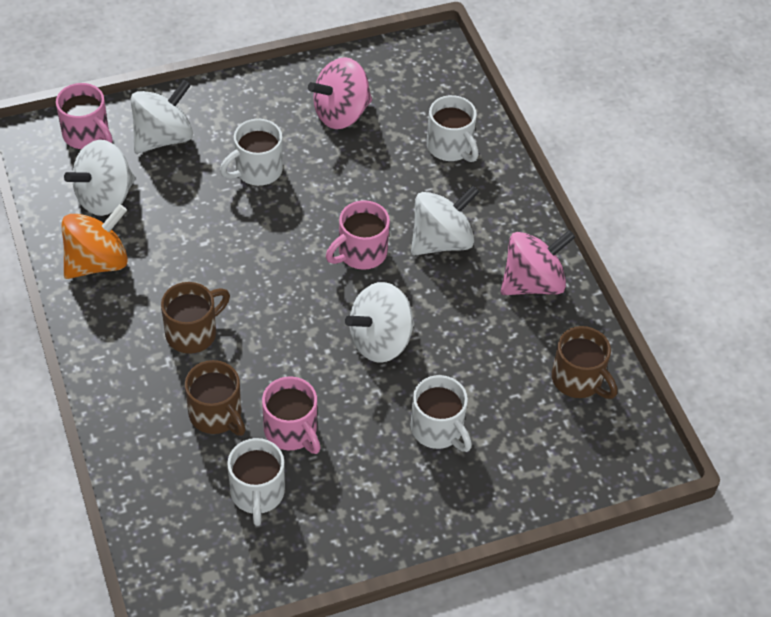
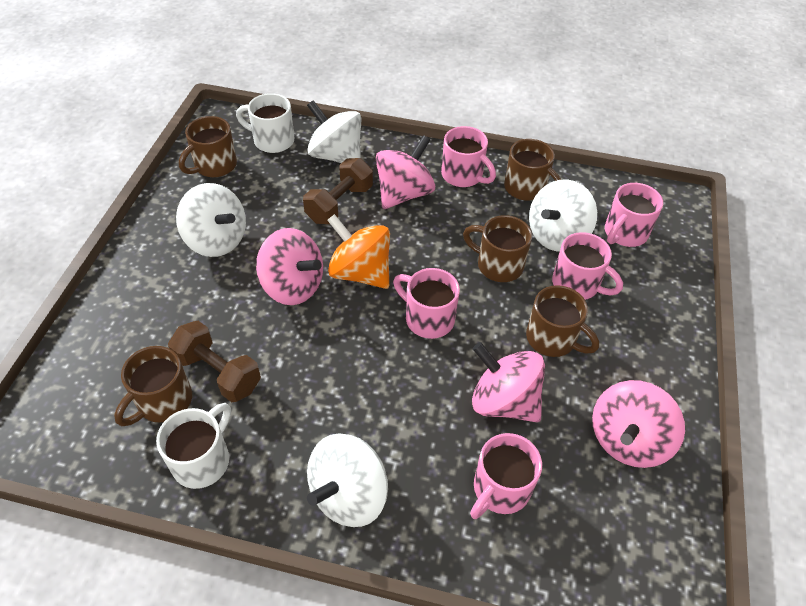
brown dumbbell: none = 0 -> [168,321,261,402] [303,158,373,224] = 2
brown mug: [161,282,230,354] [185,360,246,436] [552,326,618,399] = 3 -> [114,346,192,426] [179,116,237,177] [463,215,532,282] [504,139,561,200] [526,285,599,357] = 5
pink mug: [56,83,113,149] [262,377,321,454] [326,200,390,270] = 3 -> [393,268,460,339] [441,126,496,187] [470,433,542,519] [552,232,623,300] [605,183,663,247] = 5
pink spinning top: [308,57,372,129] [501,230,575,295] = 2 -> [256,228,323,305] [376,135,435,209] [472,342,545,423] [592,380,685,468] = 4
white mug: [220,119,283,186] [227,438,285,526] [411,375,472,452] [427,95,479,162] = 4 -> [156,403,231,489] [236,93,294,153] = 2

